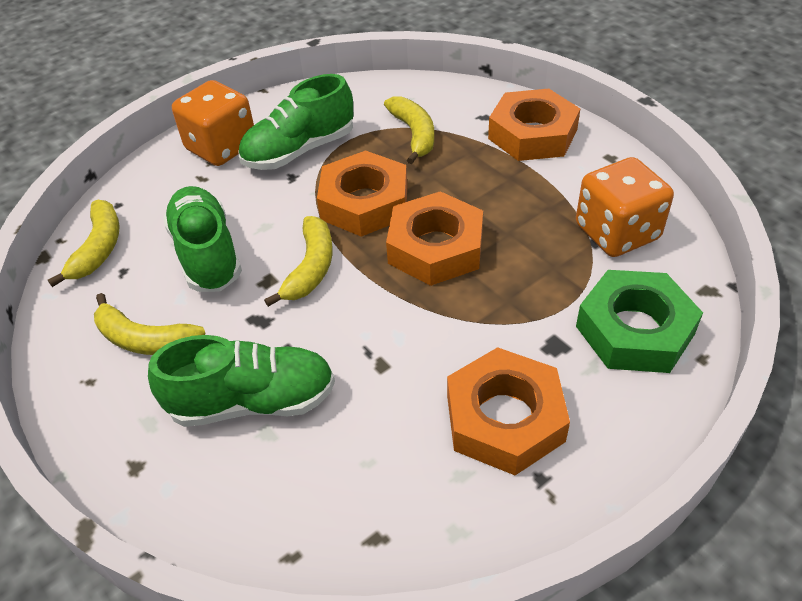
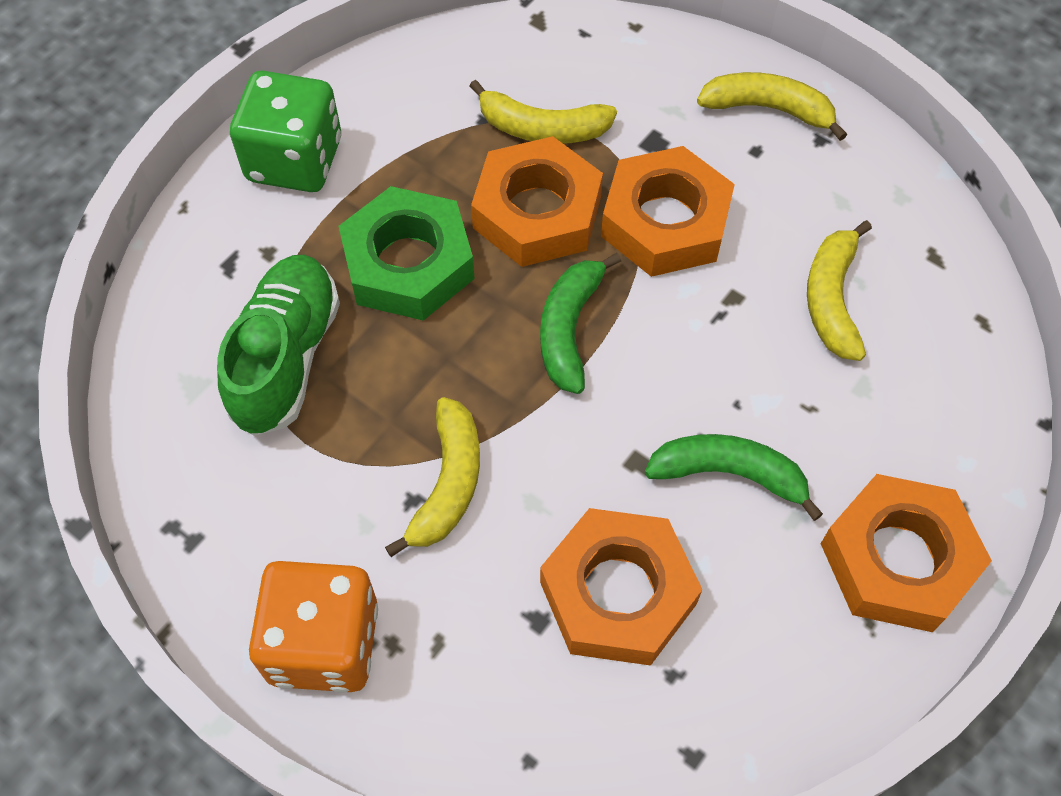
green banana: none = 0 -> [540,253,621,394] [645,434,823,521] = 2
green dice: none = 0 -> [230,71,341,192] = 1
green shoe: [148,335,335,427] [163,186,242,292] [238,74,353,170] = 3 -> [217,255,340,436] = 1
orange dice: [172,80,254,166] [576,157,674,257] = 2 -> [249,561,378,693] = 1

